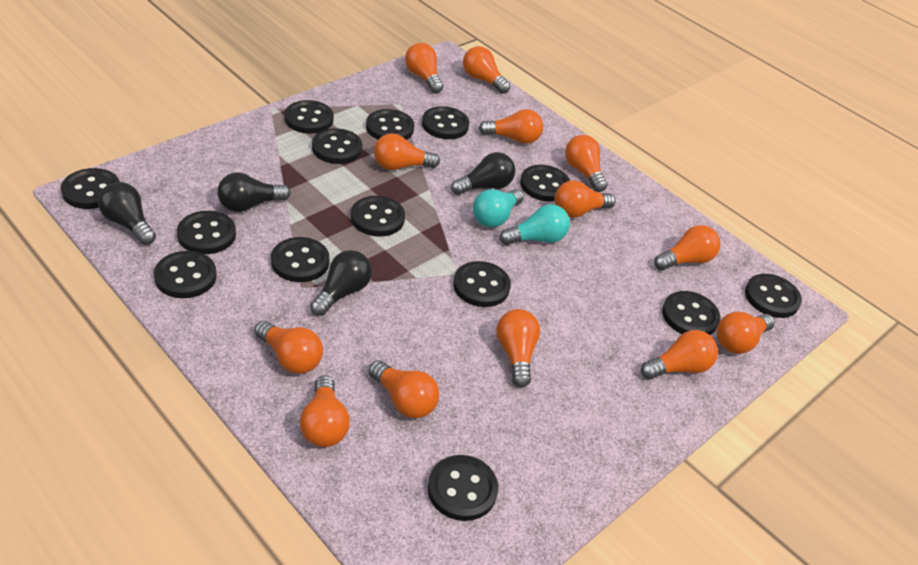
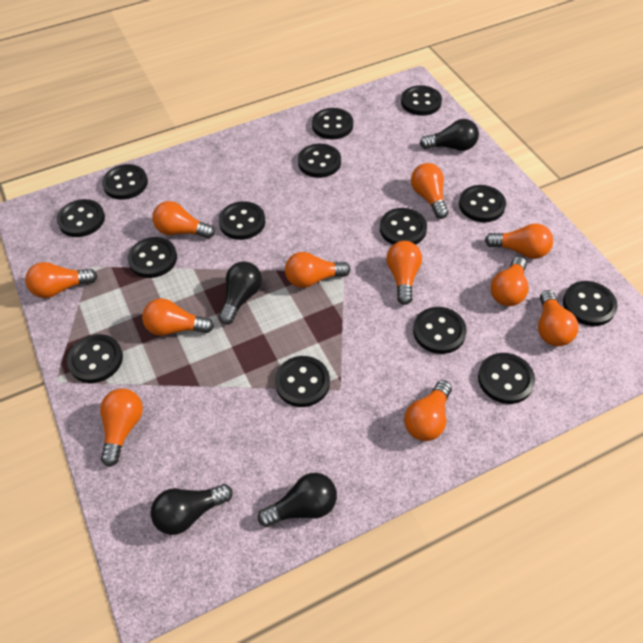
orange light bulb: [254,321,323,374] [300,375,350,447] [368,360,439,419] [374,133,440,170] [405,43,443,93] [463,46,510,94] [479,109,543,144] [497,309,540,387] [554,181,616,218] [565,135,608,192] [641,330,718,379] [654,225,720,270] [717,312,775,354] = 13 -> [25,262,98,298] [100,389,143,467] [142,298,214,336] [152,201,215,239] [285,252,351,288] [386,241,422,305] [404,380,452,441] [411,163,448,219] [485,224,553,259] [490,257,529,306] [538,290,579,346] = 11
turquoise light bulb: [473,189,524,227] [500,204,570,245] = 2 -> none = 0

